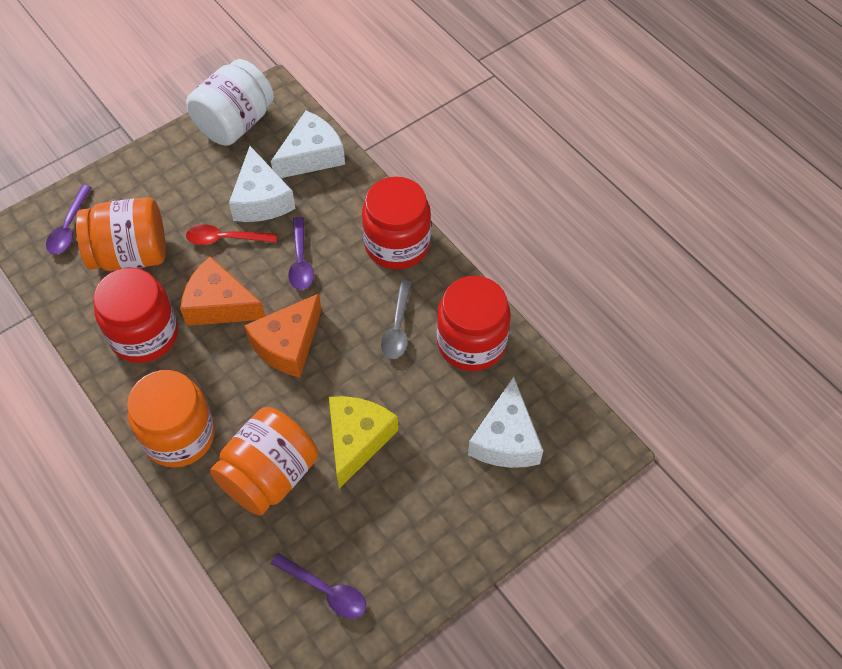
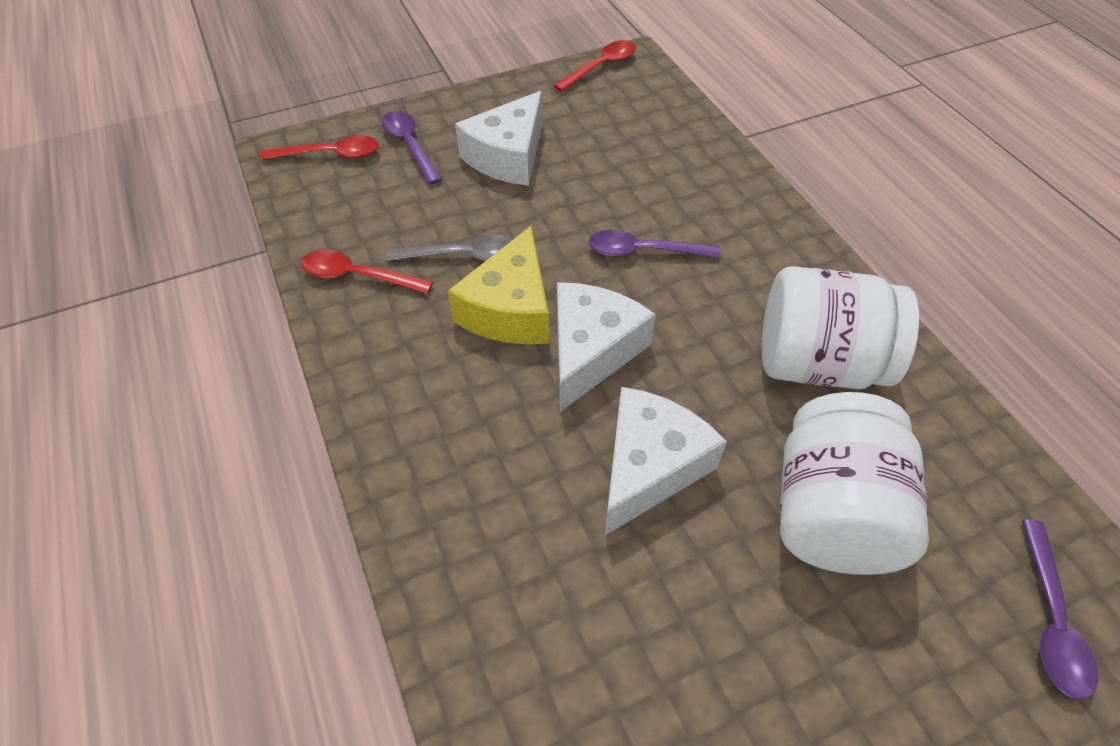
orange cheese: [180,256,265,326] [244,293,322,378] = 2 -> none = 0
orange jar: [76,197,166,271] [127,370,215,468] [210,407,318,516] = 3 -> none = 0
red jar: [93,268,178,363] [362,177,431,269] [436,276,511,371] = 3 -> none = 0
red spoon: [186,224,277,245] = 1 -> [260,135,379,160] [301,250,433,294] [554,40,636,92] = 3
white jar: [186,59,274,146] = 1 -> [762,266,919,389] [780,392,929,575] = 2

